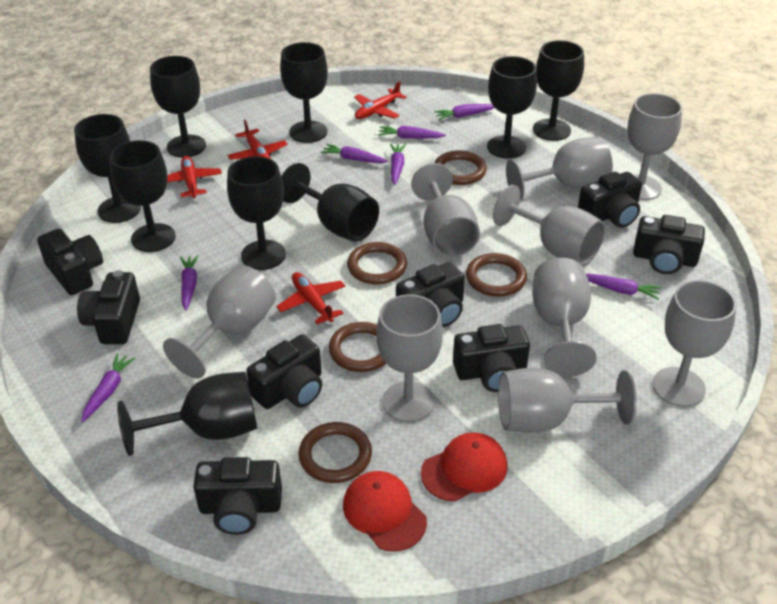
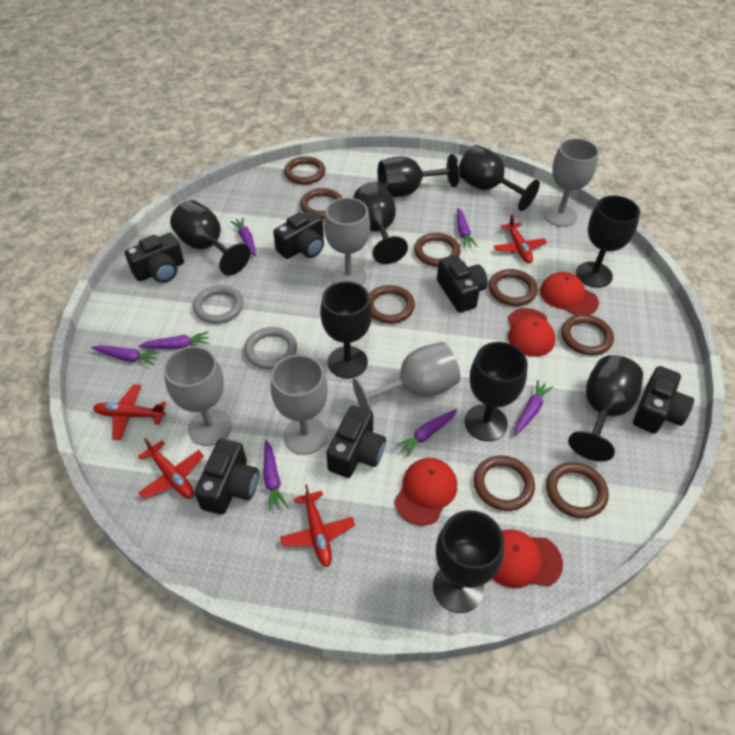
black camera: [37,229,103,295] [77,270,140,344] [193,457,282,535] [246,334,322,409] [396,262,465,327] [453,324,530,392] [578,172,642,228] [633,215,705,274] = 8 -> [125,233,184,283] [194,439,259,515] [273,210,324,259] [326,405,386,478] [437,255,488,312] [633,366,694,434] = 6
brown ring: [298,422,372,483] [329,322,386,372] [347,242,407,285] [434,150,487,185] [466,253,527,297] = 5 -> [284,156,326,185] [300,188,342,219] [369,285,415,323] [414,233,461,267] [474,455,535,511] [489,269,538,306] [546,462,609,518] [561,314,614,356] = 8
grey goblet: [163,265,276,378] [376,294,443,422] [411,163,480,257] [493,185,605,266] [498,368,637,433] [506,137,613,200] [532,258,597,377] [628,93,682,200] [653,280,737,407] = 9 -> [164,346,232,446] [271,355,328,455] [324,198,370,285] [352,342,460,412] [543,138,599,227] = 5
grey ring: none = 0 -> [193,285,243,324] [244,327,297,369] = 2
red cap: [343,471,427,551] [421,432,508,501] = 2 -> [394,458,457,526] [492,529,563,588] [508,308,555,357] [540,272,599,315] = 4

